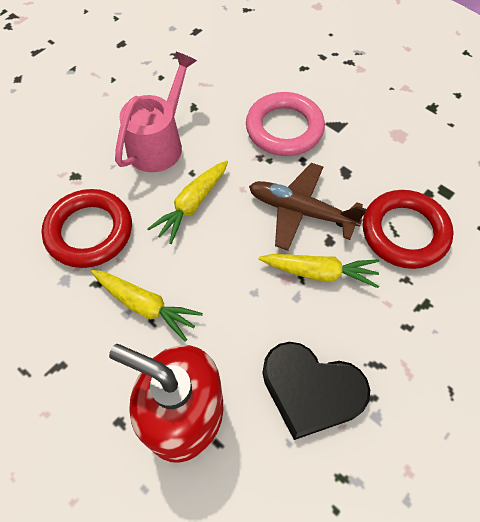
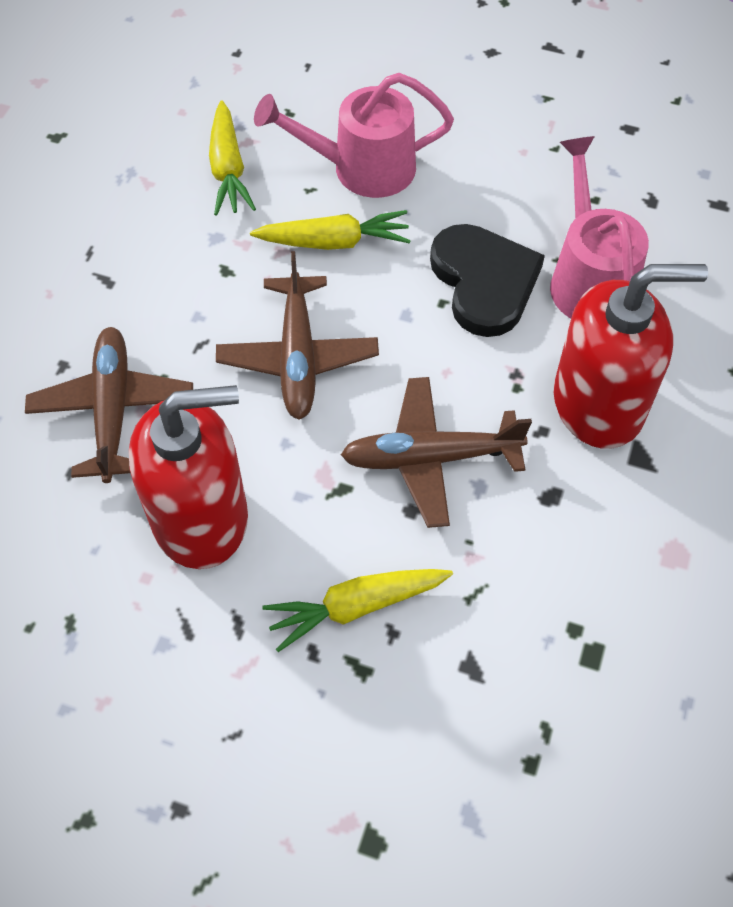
brown plane: [249,163,367,251] = 1 -> [25,327,193,483] [216,251,379,420] [341,377,532,528] = 3
pink ring: [246,92,325,156] = 1 -> none = 0
pink watering can: [115,52,197,172] = 1 -> [254,73,454,198] [550,136,649,318] = 2
red ring: [42,189,132,268] [363,190,454,269] = 2 -> none = 0
red soap dispenser: [109,344,223,463] = 1 -> [129,385,248,569] [554,264,708,449] = 2

